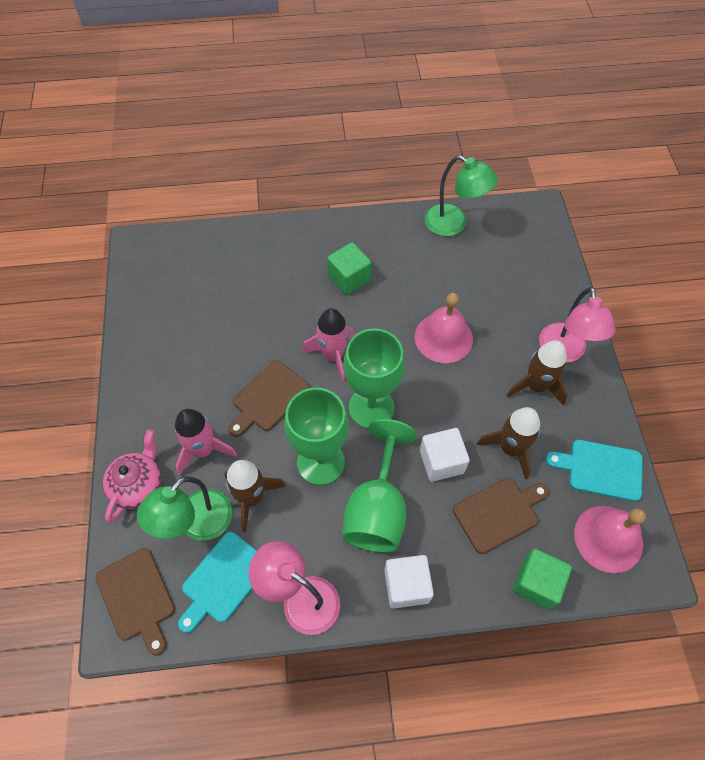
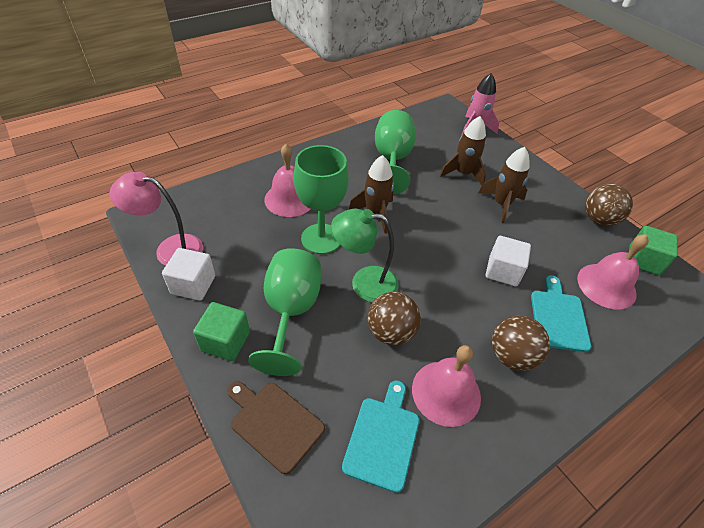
brown ball: none = 0 -> [367,292,421,345] [492,315,550,371] [585,184,633,226] = 3
brown cutting board: [96,548,175,656] [228,360,310,437] [453,478,549,554] = 3 -> [227,381,325,474] = 1
green lamp: [137,476,232,541] [425,155,498,236] = 2 -> [331,209,399,302] = 1
pink bell: [415,293,473,363] [574,506,646,573] = 2 -> [264,144,310,217] [412,345,481,427] [577,234,649,309] = 3
pink lamp: [249,541,340,635] [539,287,616,363] = 2 -> [110,172,203,266] = 1
pink rocket: [175,409,237,475] [302,308,355,383] = 2 -> [461,73,499,136] = 1
pink teapot: [103,430,162,522] = 1 -> none = 0

